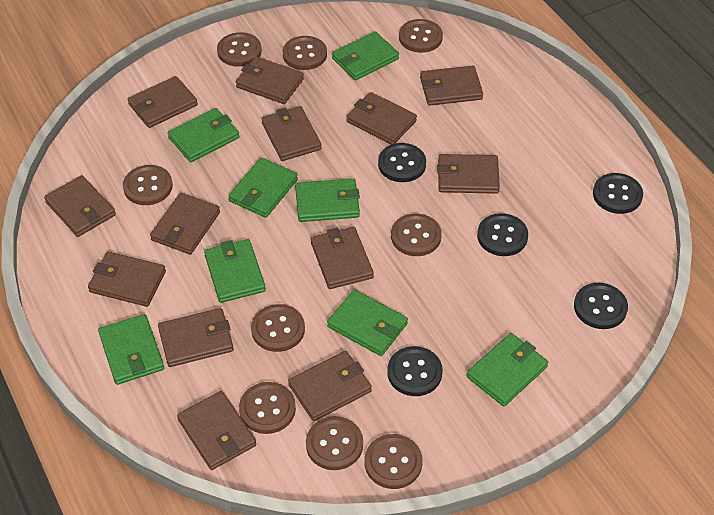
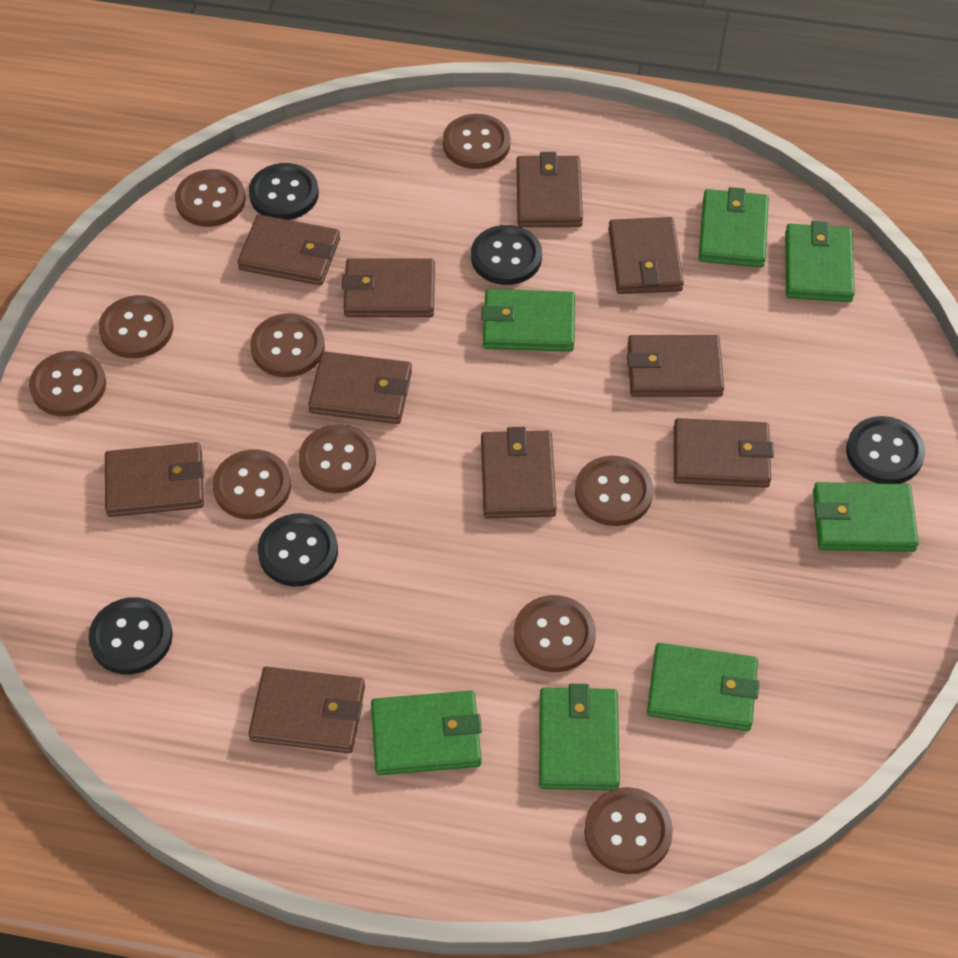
brown button: [123,165,173,205] [217,32,262,67] [239,382,296,434] [251,304,305,352] [283,36,327,70] [306,416,363,470] [364,434,423,489] [391,213,442,256] [399,19,443,53] = 9 -> [29,351,106,416] [99,295,174,358] [175,169,246,227] [212,449,291,520] [250,313,325,377] [299,424,376,493] [443,114,510,169] [514,595,596,672] [575,456,653,526] [584,787,673,874] = 10
brown wallet: [44,175,116,237] [88,251,166,307] [128,76,198,128] [150,193,220,255] [158,308,234,367] [177,391,256,470] [236,56,304,104] [261,106,322,161] [288,351,372,421] [311,227,374,289] [346,92,417,145] [420,66,483,106] [437,154,500,194] = 13 -> [105,442,204,517] [238,215,340,285] [249,666,365,753] [308,351,412,424] [342,258,435,317] [481,427,556,518] [516,152,583,227] [608,217,684,294] [627,335,724,397] [674,418,774,488] = 10
green wallet: [98,314,164,385] [168,108,239,162] [204,239,266,303] [228,158,298,218] [295,178,360,222] [327,289,408,356] [332,31,399,80] [467,333,548,407] = 8 -> [371,690,482,775] [481,289,575,352] [539,684,620,791] [647,643,759,731] [699,187,769,268] [785,221,855,302] [813,482,919,552] = 7

